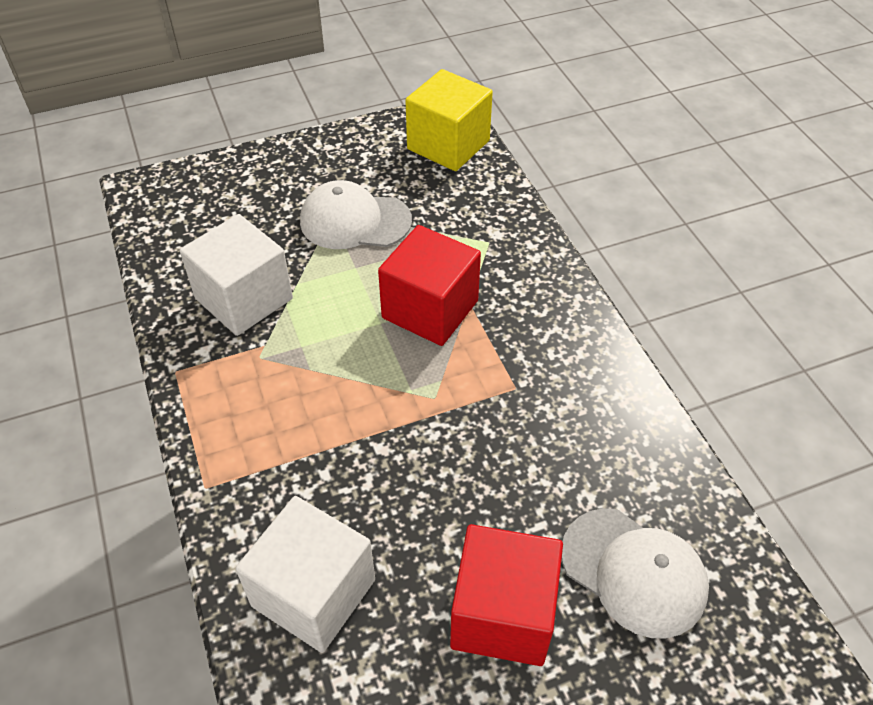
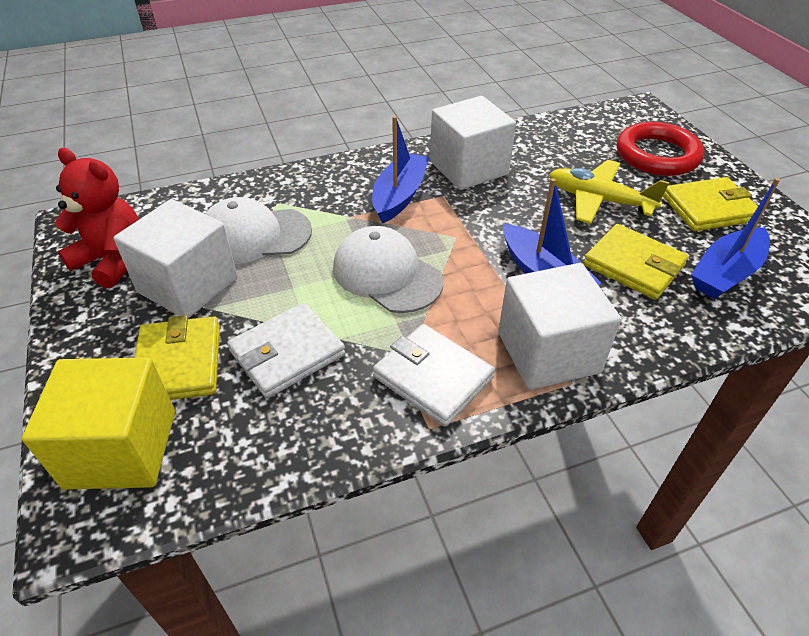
blue boat: none = 0 -> [372,116,429,224] [503,178,601,285] [691,178,780,299] = 3
red cube: [378,225,481,346] [450,524,563,666] = 2 -> none = 0
red ring: none = 0 -> [617,122,704,176] = 1
red teddy bear: none = 0 -> [55,148,139,289] = 1
white cube: [180,214,293,336] [235,496,375,653] = 2 -> [114,199,238,319] [430,96,516,190] [498,263,622,390] = 3
white wallet: none = 0 -> [227,303,345,398] [373,324,495,426] = 2
yellow plane: none = 0 -> [549,160,670,224] = 1
yellow wallet: none = 0 -> [134,315,220,400] [583,224,688,300] [663,177,758,231] = 3

